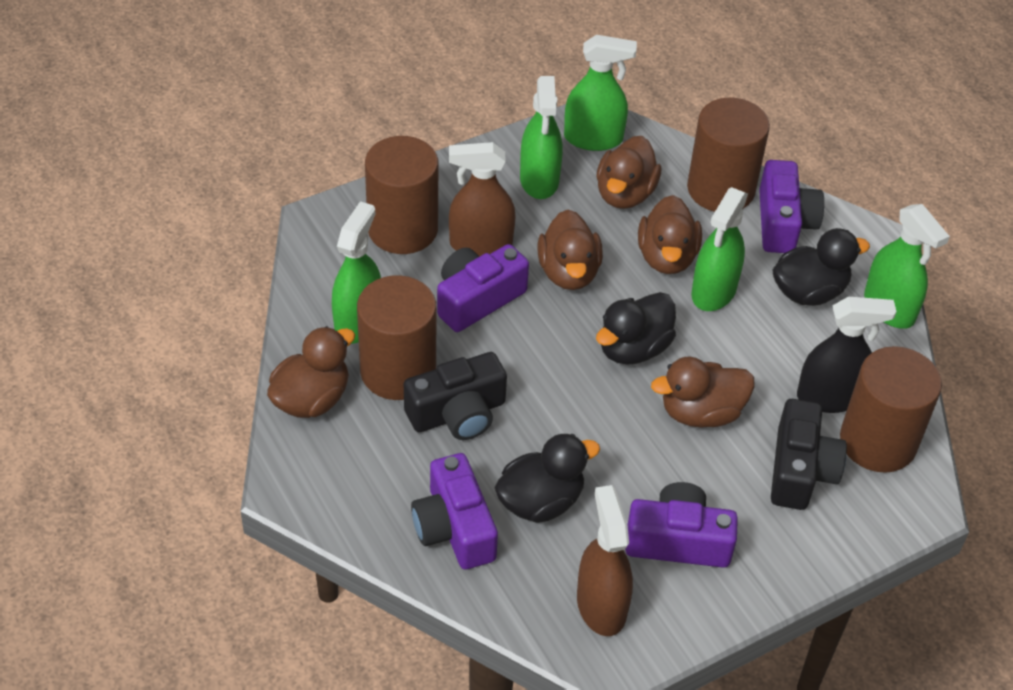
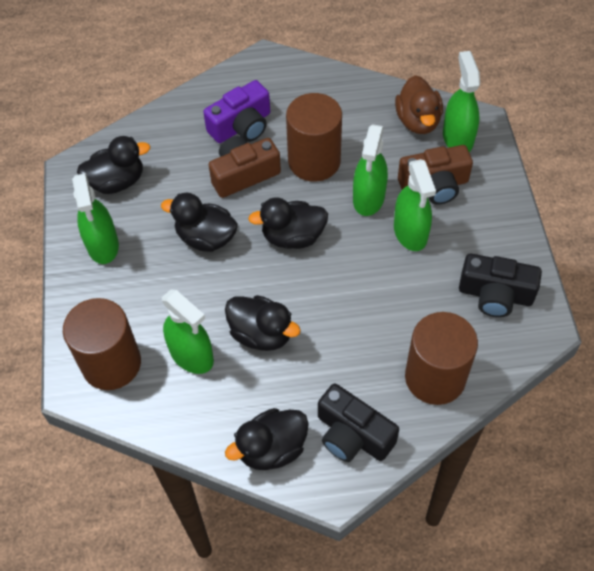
black duck: [495,434,600,523] [596,292,676,365] [773,228,870,306] = 3 -> [77,136,150,194] [161,193,238,252] [225,295,301,351] [225,408,309,470] [248,197,328,249] = 5
black spray bottle: [797,297,897,413] = 1 -> none = 0
brown camera: none = 0 -> [208,136,281,198] [398,145,473,205] = 2
brown cylinder: [357,275,437,400] [365,136,438,254] [687,98,770,212] [840,346,942,473] = 4 -> [63,298,141,390] [286,93,342,182] [405,312,478,405] = 3
brown duck: [267,326,355,418] [538,210,603,290] [596,136,661,209] [638,195,702,274] [651,357,755,428] = 5 -> [395,75,443,134] = 1
brown spray bottle: [449,142,516,256] [577,485,633,636] = 2 -> none = 0
purple camera: [411,453,498,569] [437,244,529,332] [625,482,738,568] [759,160,824,253] = 4 -> [203,80,270,143] = 1

